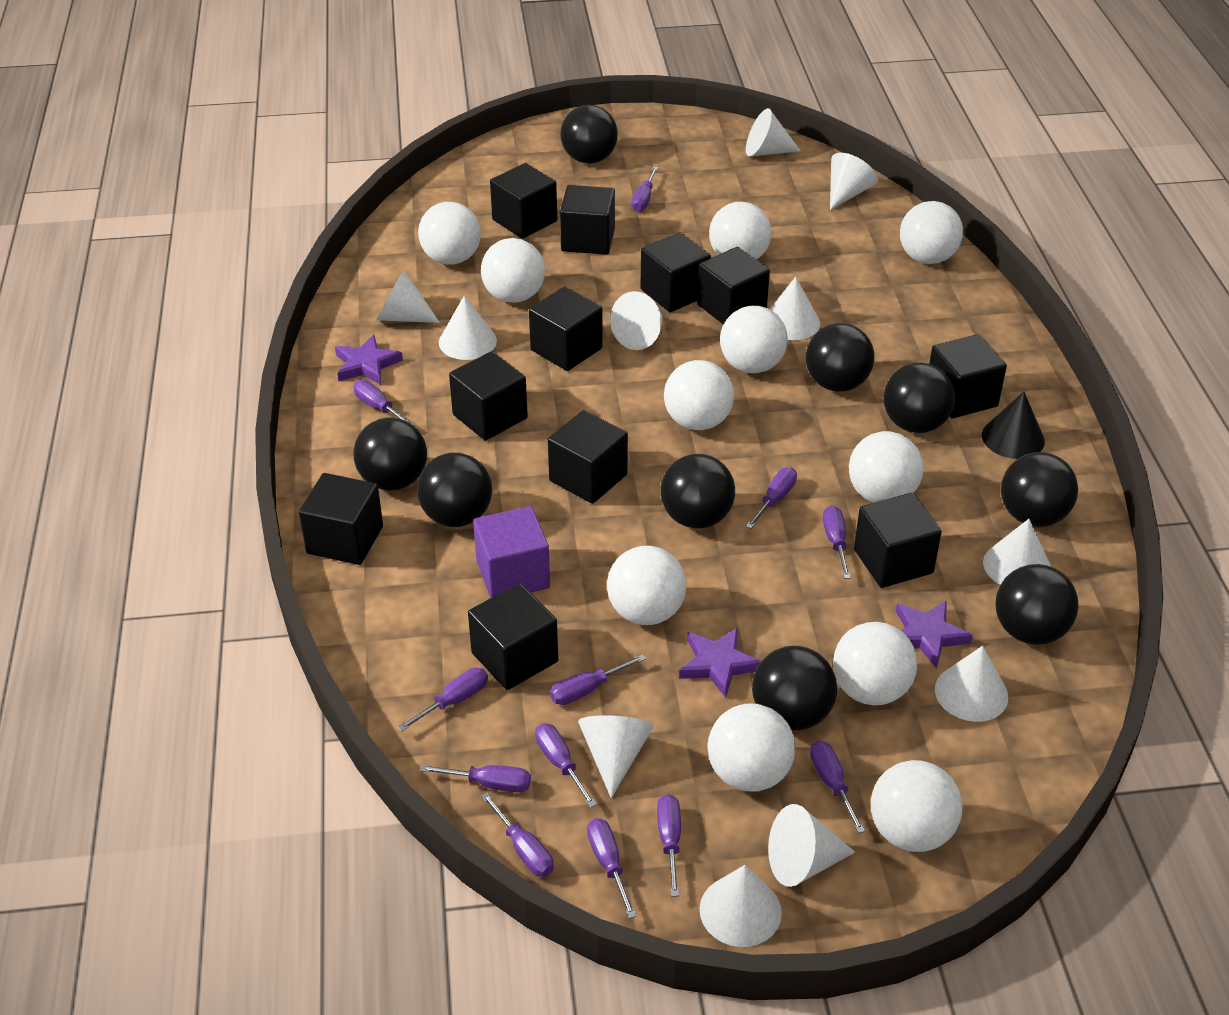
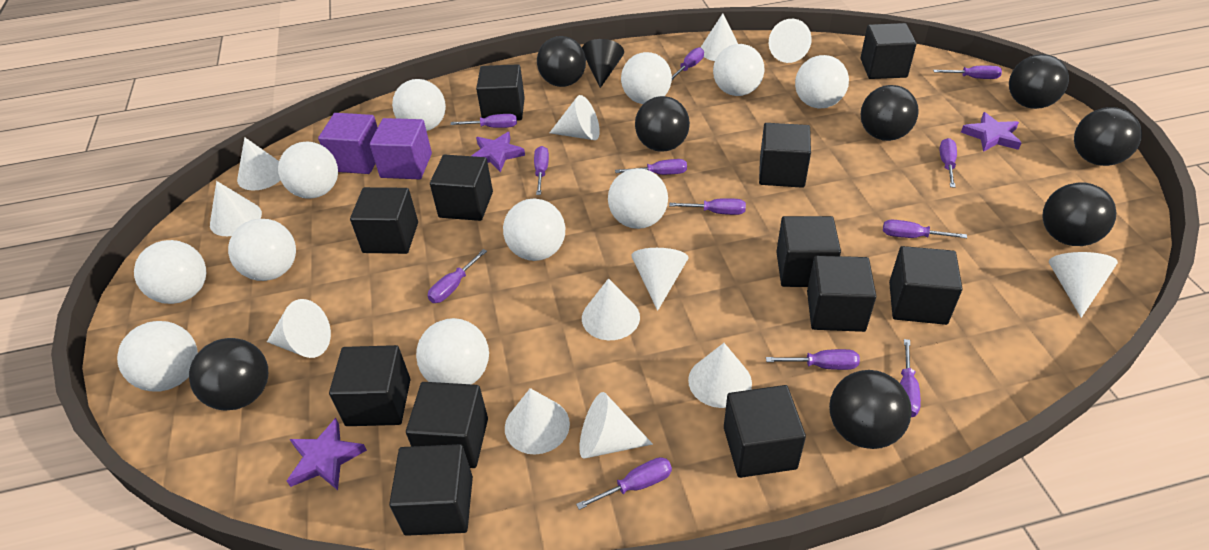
black ball: [354,417,427,491] [417,453,492,527] [560,105,618,164] [661,454,735,528] [752,646,837,730] [806,323,874,392] [884,363,955,433] [995,564,1079,645] [1001,452,1078,527] = 9 -> [189,338,268,411] [537,36,586,87] [635,96,690,152] [829,370,912,449] [860,85,919,141] [1009,54,1069,109] [1042,183,1116,246] [1074,107,1142,166] = 8
black cube: [299,473,383,565] [449,351,528,441] [468,583,558,690] [490,163,557,238] [529,286,603,371] [548,410,628,504] [560,185,615,255] [641,232,711,312] [697,247,770,325] [854,493,942,588] [929,334,1007,418] = 11 -> [329,345,410,426] [350,187,418,254] [389,444,473,536] [406,382,488,468] [430,155,493,221] [476,64,525,120] [724,385,806,478] [759,123,811,188] [776,216,841,287] [807,256,876,332] [860,23,917,79] [889,246,963,325] = 12
purple cube: [473,506,550,598] = 1 -> [318,113,378,174] [370,118,432,179] = 2
white cone: [376,270,440,323] [439,296,497,360] [578,715,654,798] [610,291,663,350] [699,865,782,947] [746,108,801,156] [768,804,855,887] [770,277,820,340] [830,153,878,210] [935,646,1008,722] [983,519,1051,585] = 11 -> [210,181,262,236] [237,137,280,190] [267,299,331,358] [505,388,570,454] [549,95,600,140] [579,392,653,458] [582,278,640,340] [631,248,688,311] [688,343,752,408] [700,13,738,61] [769,19,812,63] [1049,252,1118,318] = 12

